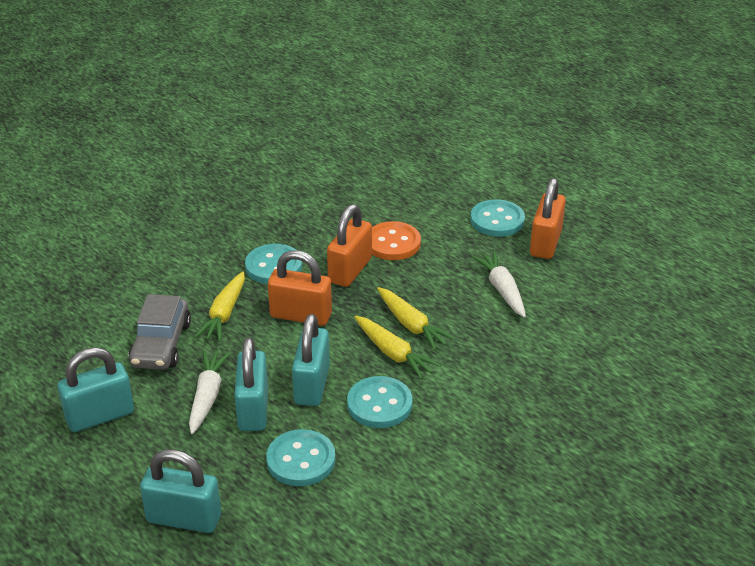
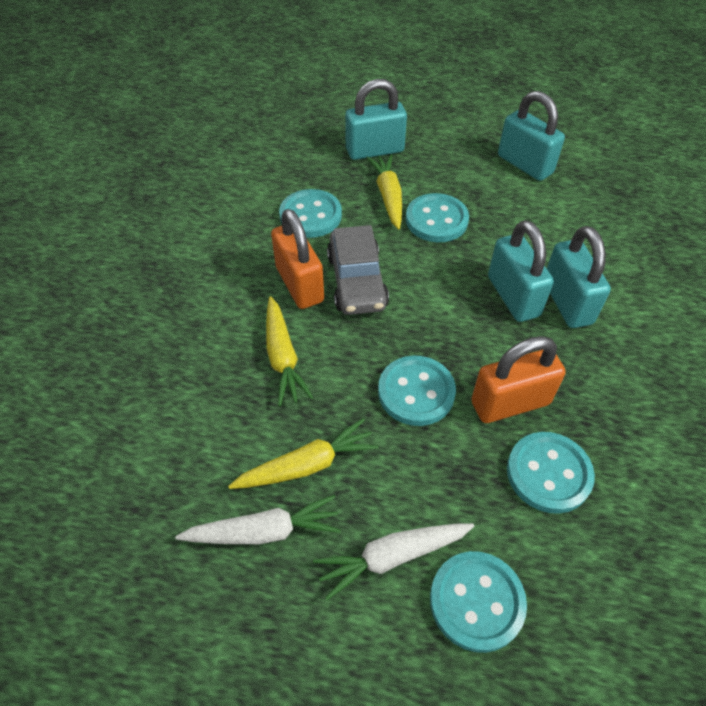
orange button: [372,221,421,260] = 1 -> none = 0
orange padlock: [268,250,332,326] [327,204,372,287] [530,178,566,259] = 3 -> [271,209,324,309] [471,336,566,423] = 2
turquoise button: [245,244,302,284] [266,429,335,486] [347,376,413,428] [470,199,525,237] = 4 -> [279,189,342,238] [378,356,456,426] [406,193,469,242] [430,551,527,653] [507,432,595,514] = 5

